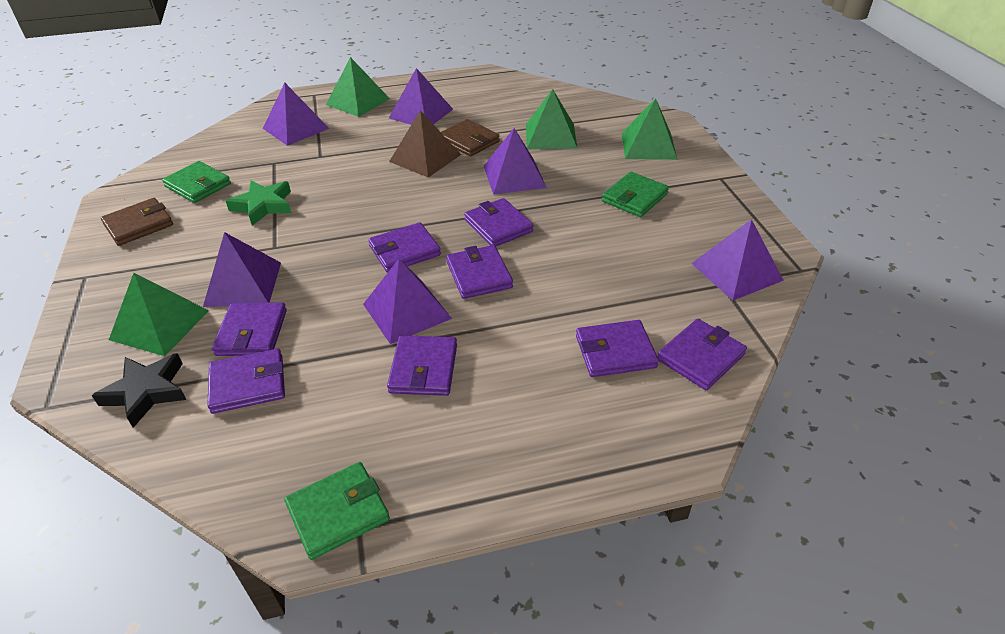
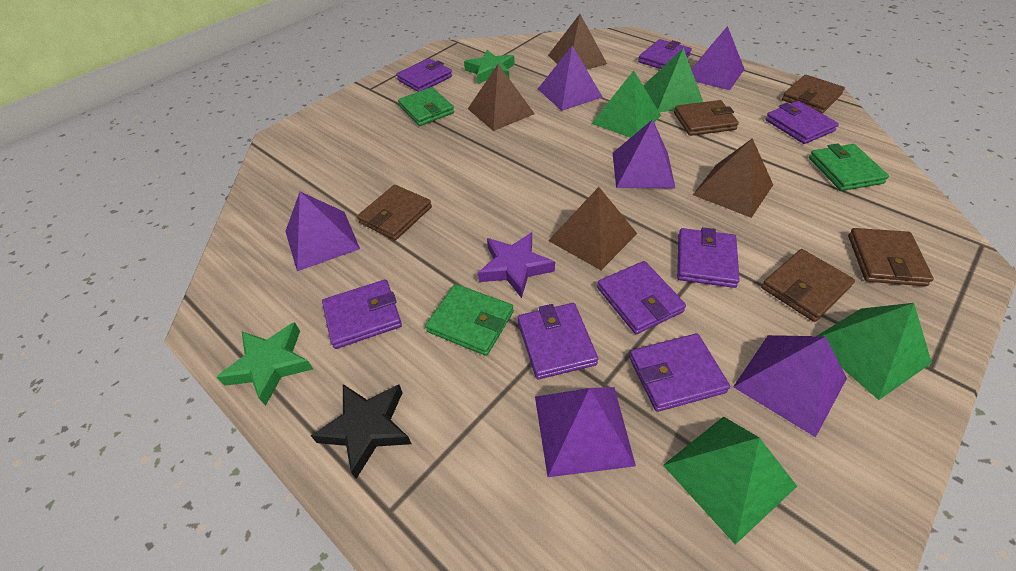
brown pyramid: [389,110,461,177] = 1 -> [468,64,535,131] [548,14,607,69] [548,187,637,270] [693,138,773,218] = 4
brown wallet: [101,198,173,246] [441,119,500,156] = 2 -> [357,185,432,240] [674,100,739,136] [761,249,855,322] [782,75,845,114] [848,228,934,286] = 5
green star: [226,180,291,226] = 1 -> [216,322,313,406] [464,50,515,84] = 2
purple star: none = 0 -> [478,232,555,298] = 1

